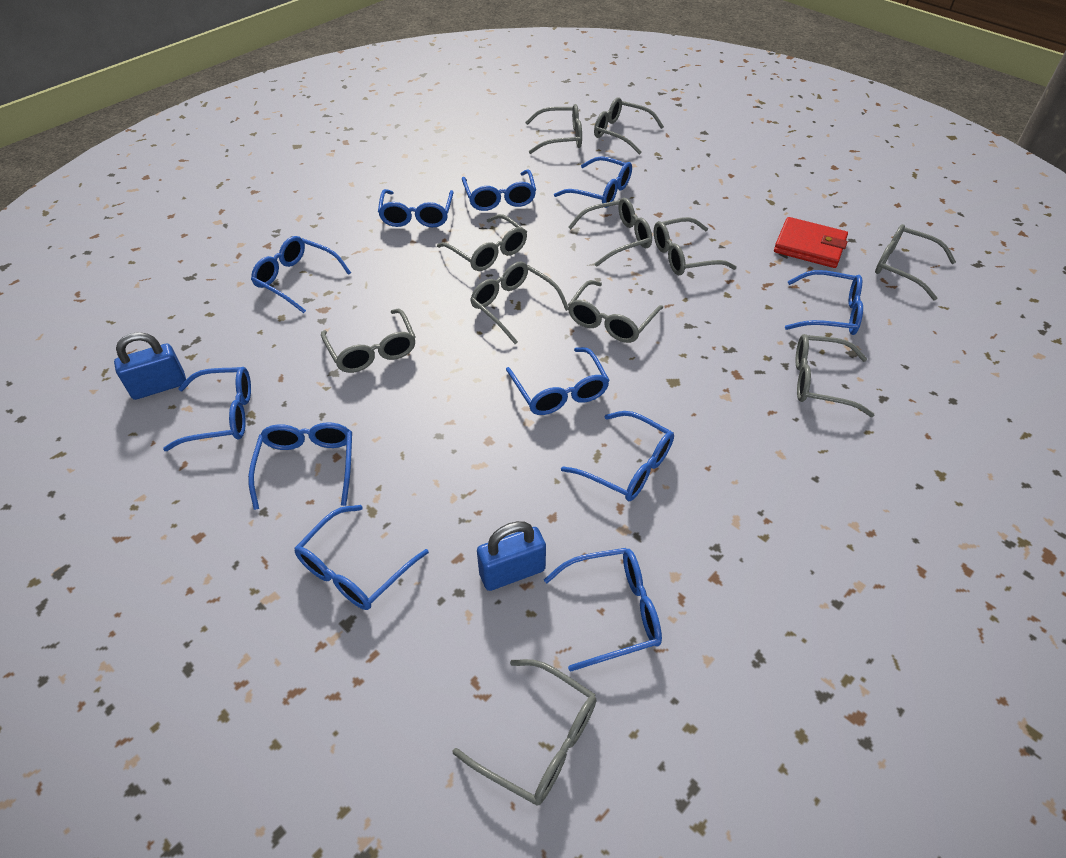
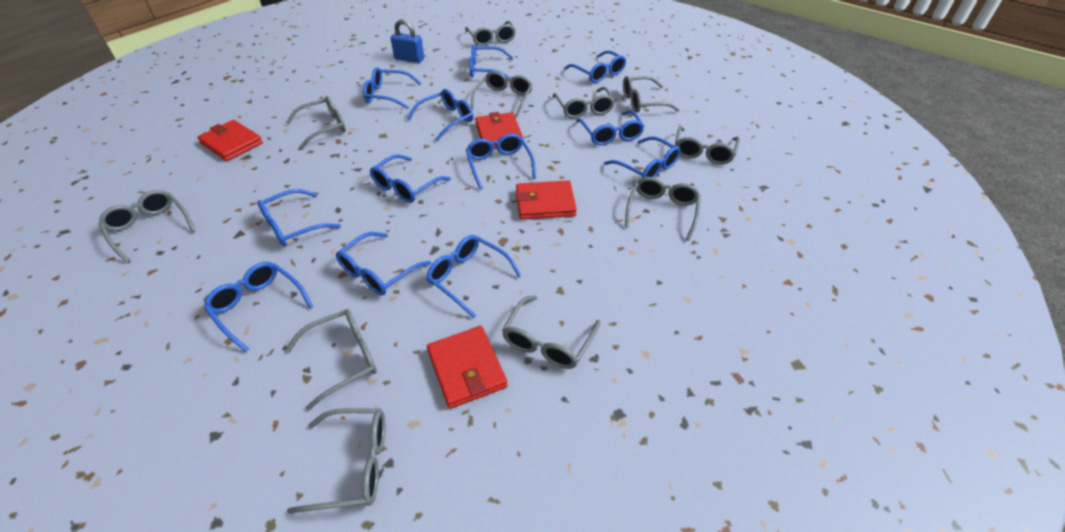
blue glasses: [163,367,251,451] [248,422,352,510] [251,236,351,313] [294,505,429,610] [378,189,454,227] [462,170,536,211] [506,347,610,415] [544,548,662,672] [554,156,632,208] [561,411,674,501] [785,270,863,335] = 11 -> [203,262,313,352] [257,189,341,247] [336,232,431,296] [363,67,421,109] [370,154,451,203] [407,89,474,141] [426,235,521,318] [466,133,536,190] [469,44,513,78] [564,51,626,83] [576,110,645,145] [604,136,681,178] = 12
blue padlock: [114,332,186,400] [477,521,546,591] = 2 -> [391,19,424,63] = 1
red wallet: [774,217,848,268] = 1 -> [197,120,263,161] [427,326,508,409] [475,112,523,149] [516,180,577,220] = 4

